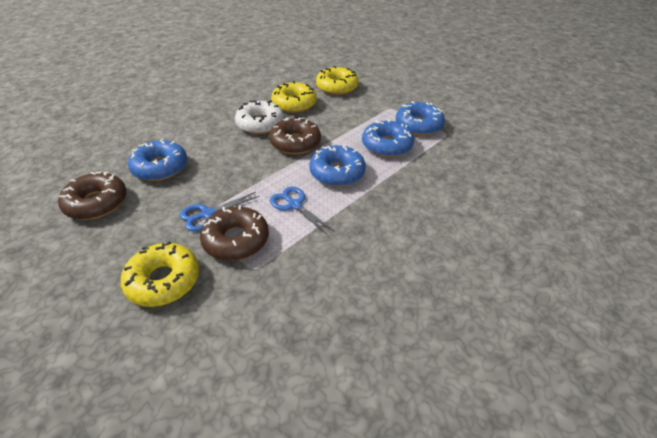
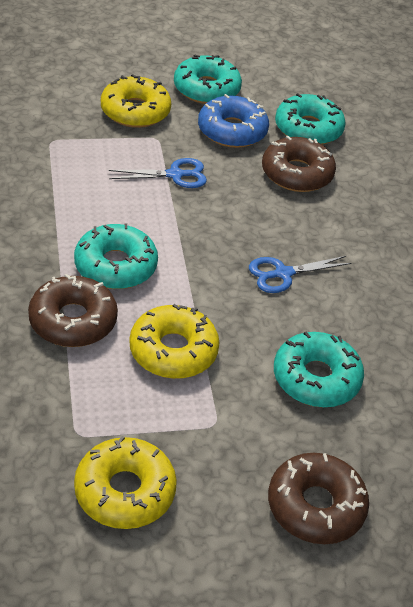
blue donut: [128,138,187,181] [309,144,366,187] [362,119,414,157] [396,101,445,136] = 4 -> [198,94,269,148] = 1
turquoise donut: none = 0 -> [74,223,158,289] [174,54,242,104] [274,332,364,407] [275,93,346,145] = 4
white donut: [235,100,284,134] = 1 -> none = 0

